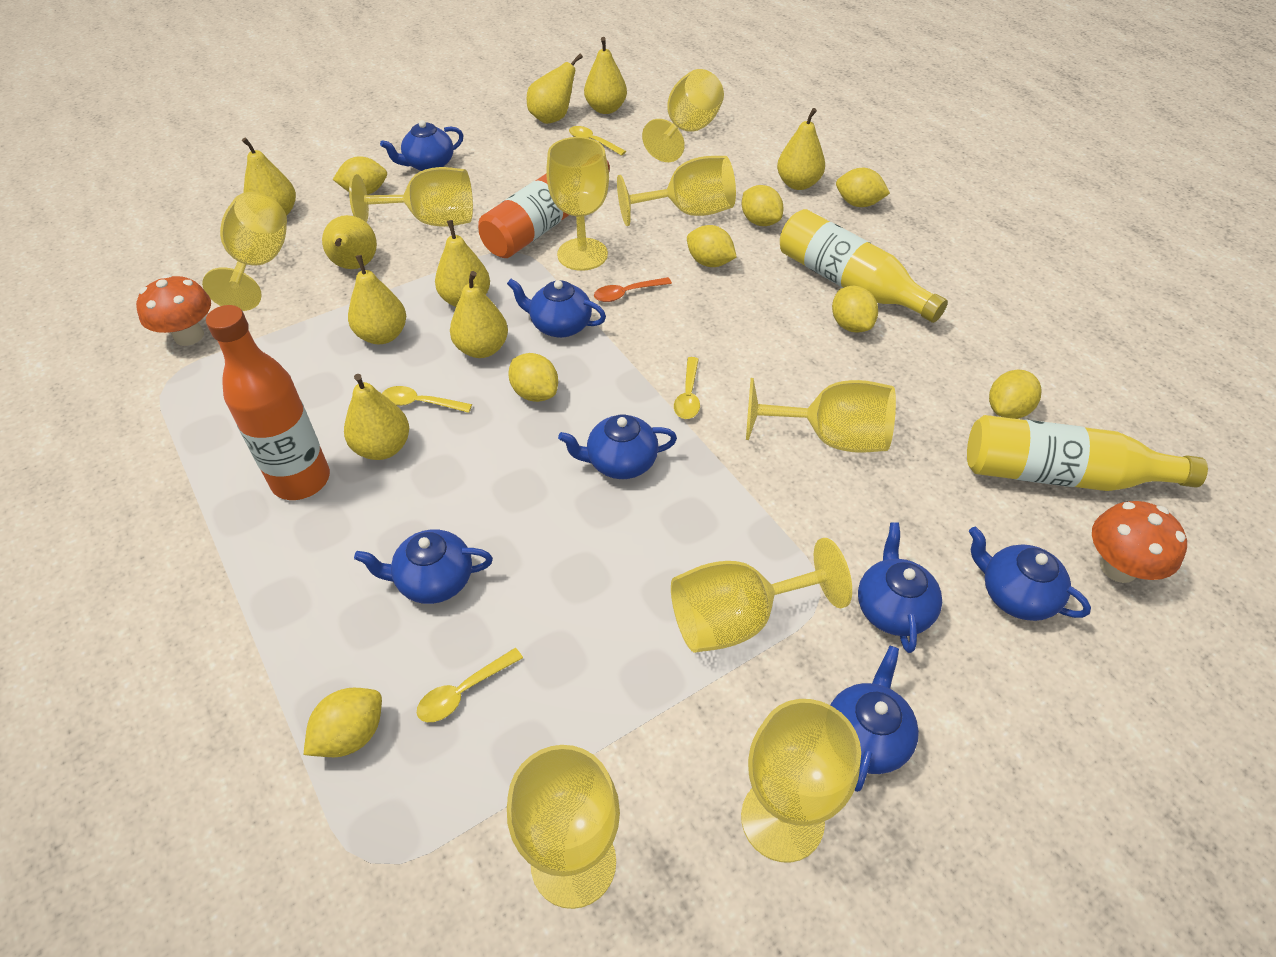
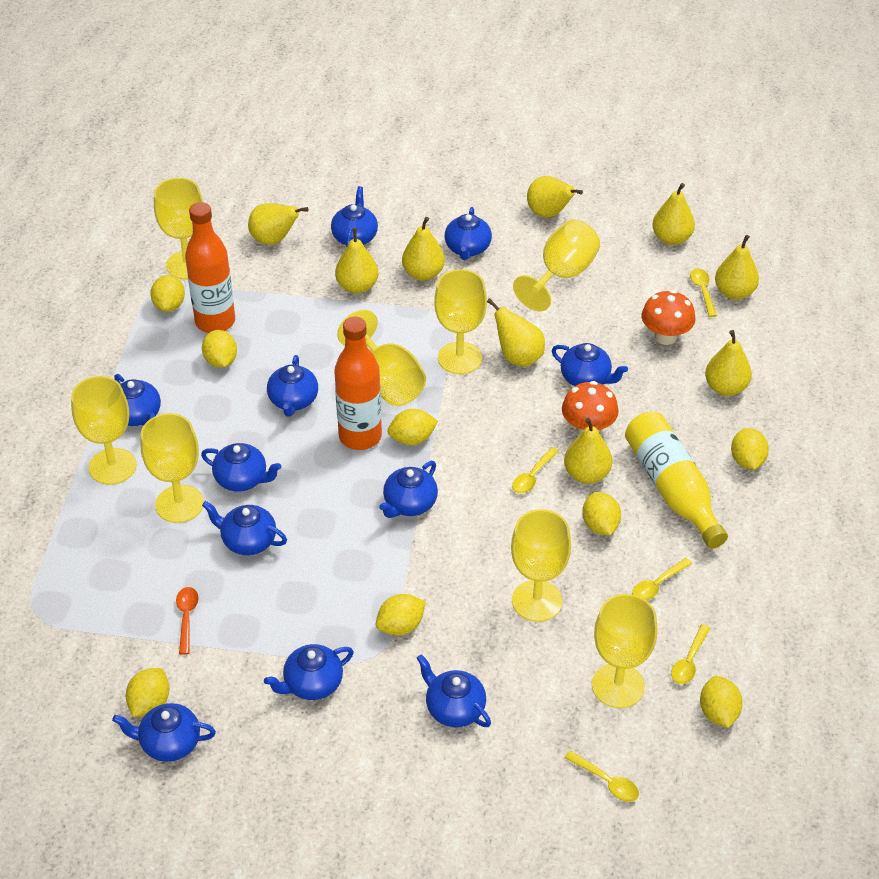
blue teapot: [354,529,493,604] [380,120,463,171] [507,279,606,338] [558,415,677,479] [830,646,919,792] [858,522,942,653] [969,527,1091,621] = 7 -> [112,703,216,762] [114,374,161,426] [201,443,282,492] [202,501,287,555] [264,644,354,700] [267,355,318,417] [331,186,378,248] [379,461,438,518] [417,654,491,727] [445,207,492,260] [552,343,628,386] = 11
yellow bottle: [780,209,948,323] [967,415,1208,491] = 2 -> [625,412,728,549] = 1
yellow goblet: [202,192,287,311] [349,167,473,227] [507,745,620,909] [546,137,609,271] [617,156,736,226] [642,69,724,162] [671,538,852,653] [741,699,861,863] [746,378,896,453] = 9 -> [71,376,137,485] [141,413,204,523] [154,178,203,279] [337,310,426,406] [434,269,487,374] [511,509,571,622] [513,219,600,312] [592,594,658,708] = 8
yellow spoon: [382,386,472,413] [417,648,523,722] [569,126,626,156] [674,357,700,419] = 4 -> [512,447,559,493] [564,750,639,802] [632,558,692,601] [671,624,711,684] [690,268,717,317] = 5

